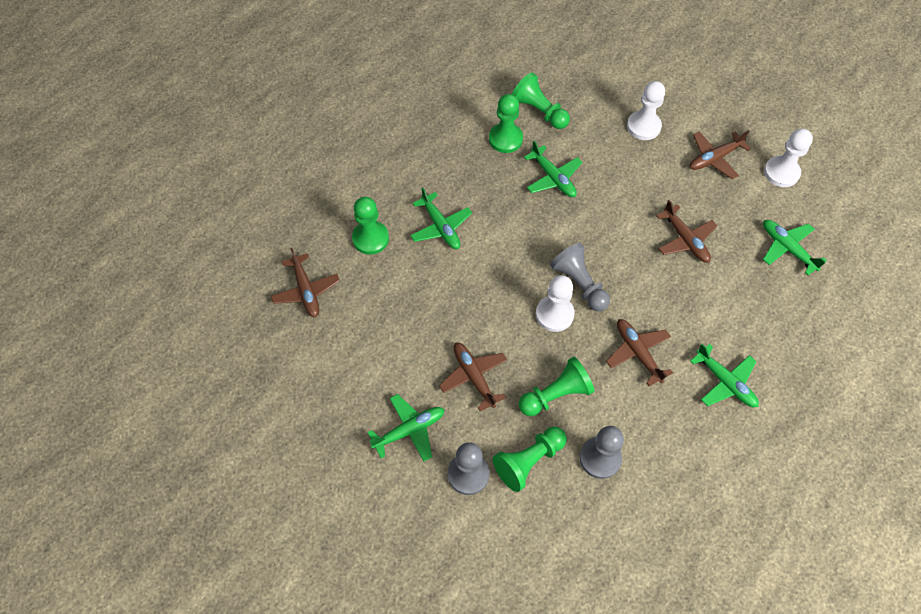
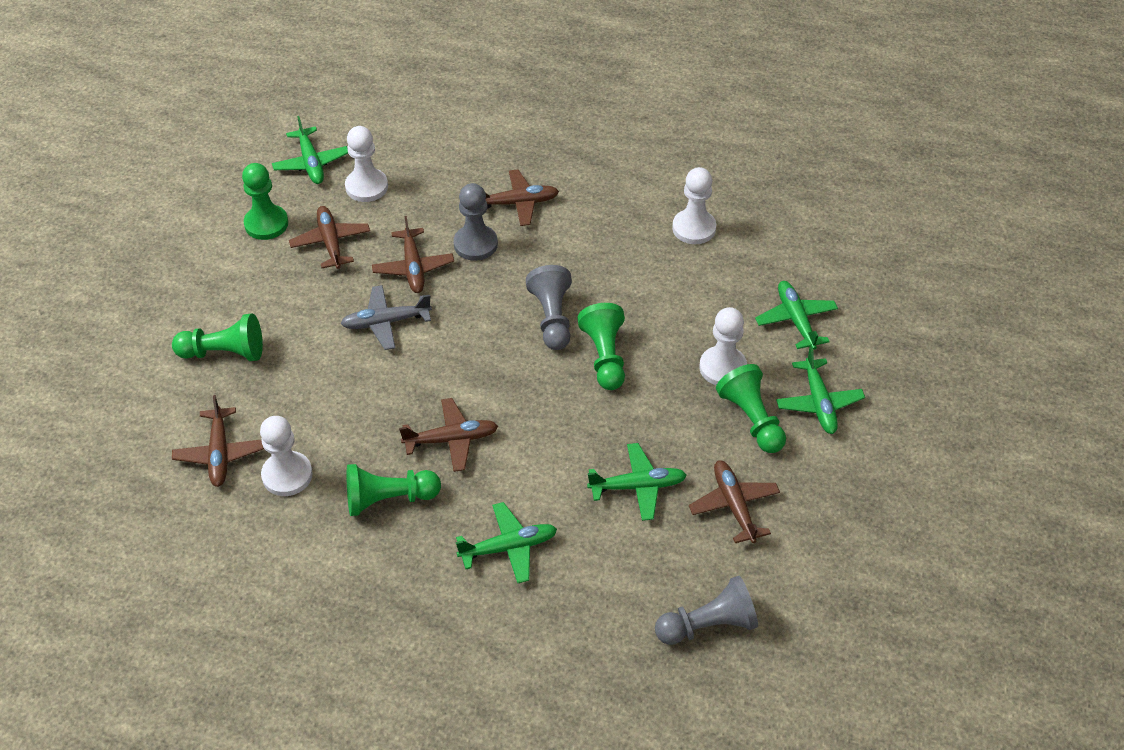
brown plane: [271,248,340,318] [439,342,507,411] [606,319,673,386] [656,200,717,263] [690,130,751,179] = 5 -> [172,395,264,487] [289,206,370,269] [372,216,454,293] [399,398,498,472] [485,169,559,226] [689,460,780,543] = 6
grey plane: none = 0 -> [340,285,432,350] = 1
white pawn: [536,275,575,332] [627,81,665,140] [764,129,813,187] = 3 -> [260,416,313,496] [345,126,388,202] [672,167,716,244] [699,307,747,385] = 4

